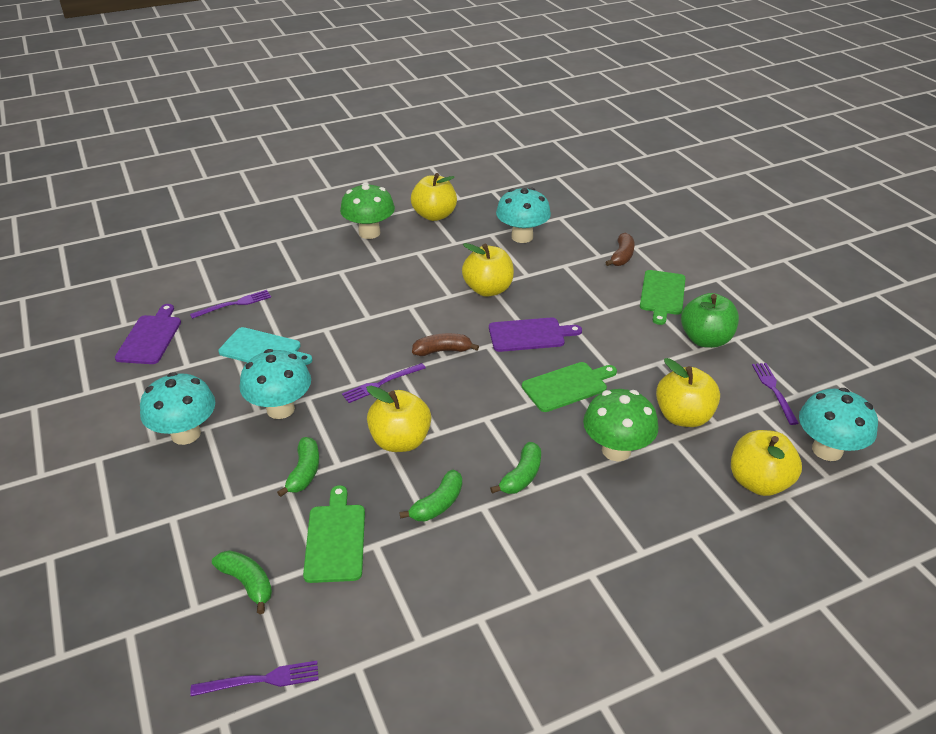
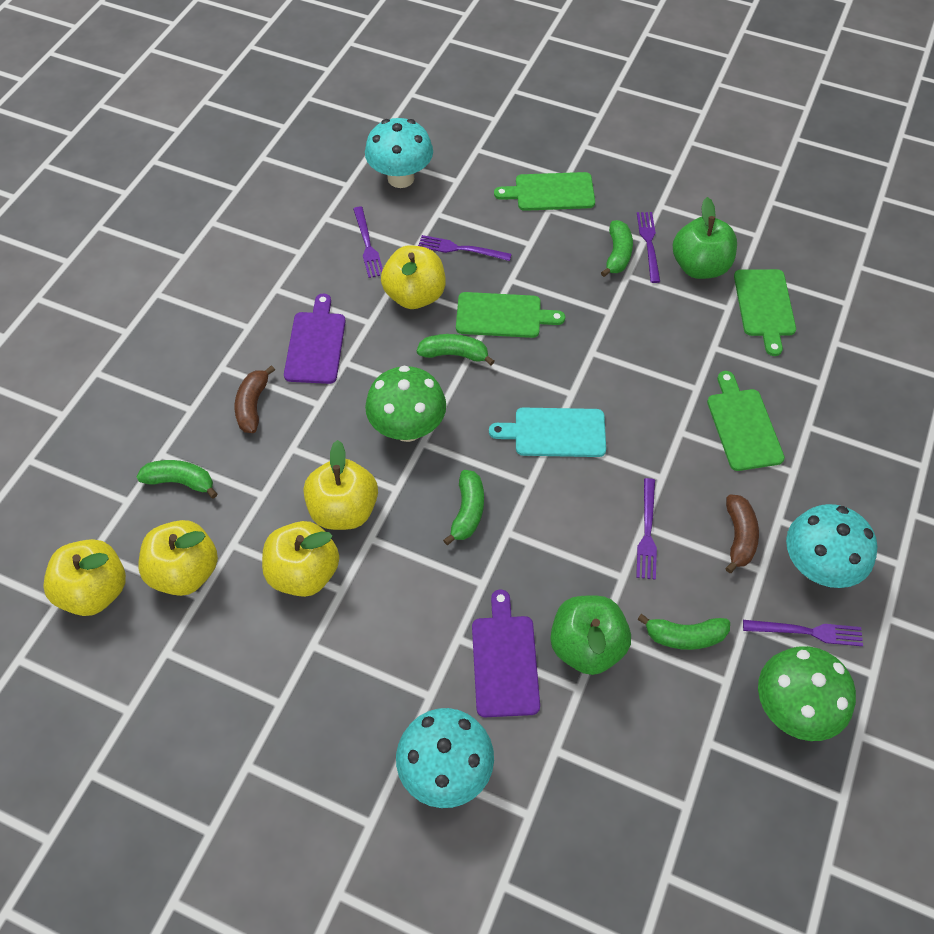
green apple: [681,293,739,348] = 1 -> [550,596,631,675] [673,197,737,279] = 2
green banana: [212,550,272,614] [277,437,319,497] [399,469,462,521] [490,442,541,494] = 4 -> [137,460,217,499] [417,334,495,365] [443,470,484,545] [601,220,633,277] [637,614,730,650] = 5
green cutting board: [303,485,365,583] [522,362,617,412] [640,270,685,325] = 3 -> [456,292,565,338] [494,172,595,211] [707,371,785,471] [734,269,796,356] = 4
purple fork: [190,290,271,319] [190,661,318,696] [342,363,426,403] [752,363,799,425] = 4 -> [353,207,383,278] [418,235,512,261] [636,478,657,580] [637,212,660,283] [743,620,863,646] = 5
turquoise mushroom: [140,372,215,445] [240,349,311,419] [496,187,551,243] [799,388,878,461] = 4 -> [365,118,433,188] [396,708,494,808] [786,504,877,588] = 3

